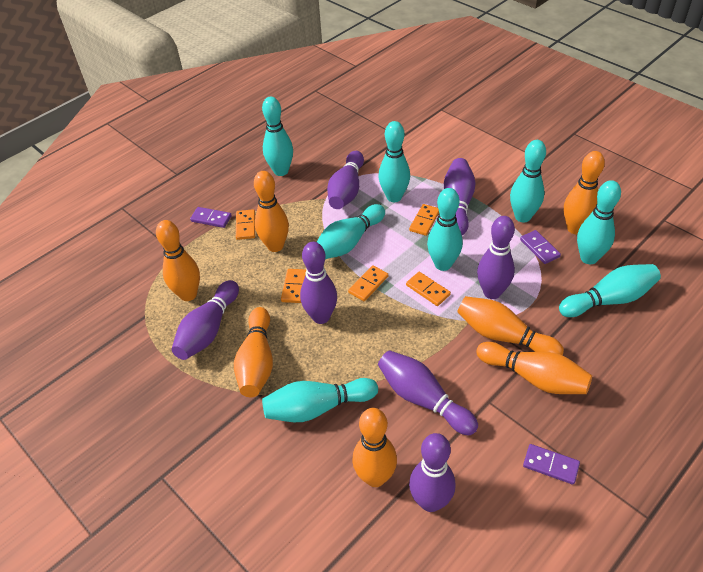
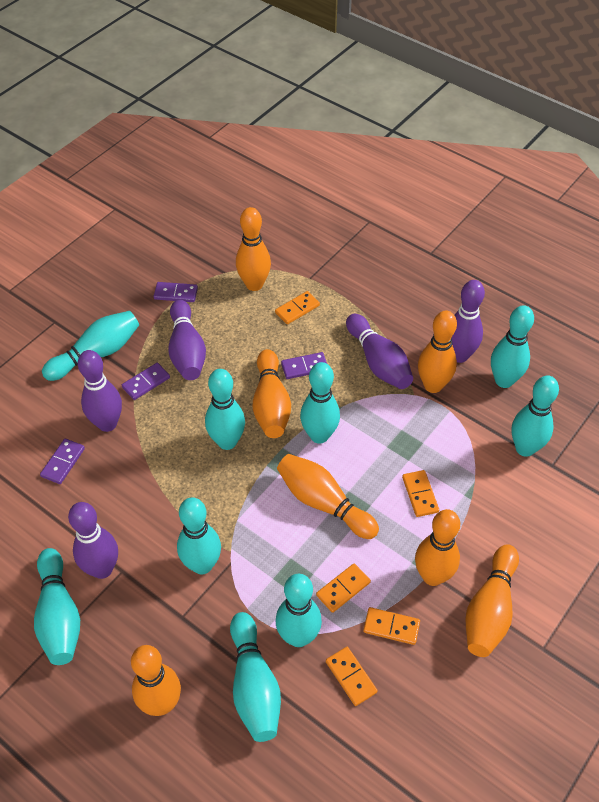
purple bowling pin: [172,280,239,360] [300,242,337,324] [327,151,364,209] [378,350,478,435] [409,433,456,512] [444,158,476,235] [477,216,515,299] = 7 -> [68,502,118,579] [78,350,122,432] [168,300,206,380] [346,314,413,389] [452,280,485,363] = 5
purple domino: [190,207,232,228] [520,230,561,264] [523,444,580,485] = 3 -> [40,439,85,484] [122,363,170,400] [154,282,198,302] [281,352,327,379] = 4
turquoise bowling pin: [262,97,293,176] [262,378,378,422] [317,204,385,259] [378,121,410,202] [427,188,463,271] [510,140,546,222] [559,264,661,317] [577,180,621,264] = 8 -> [34,548,80,665] [42,311,139,381] [177,497,221,575] [205,369,245,450] [230,612,281,742] [276,574,322,647] [300,362,340,444] [491,305,534,388] [512,375,559,457] = 9

